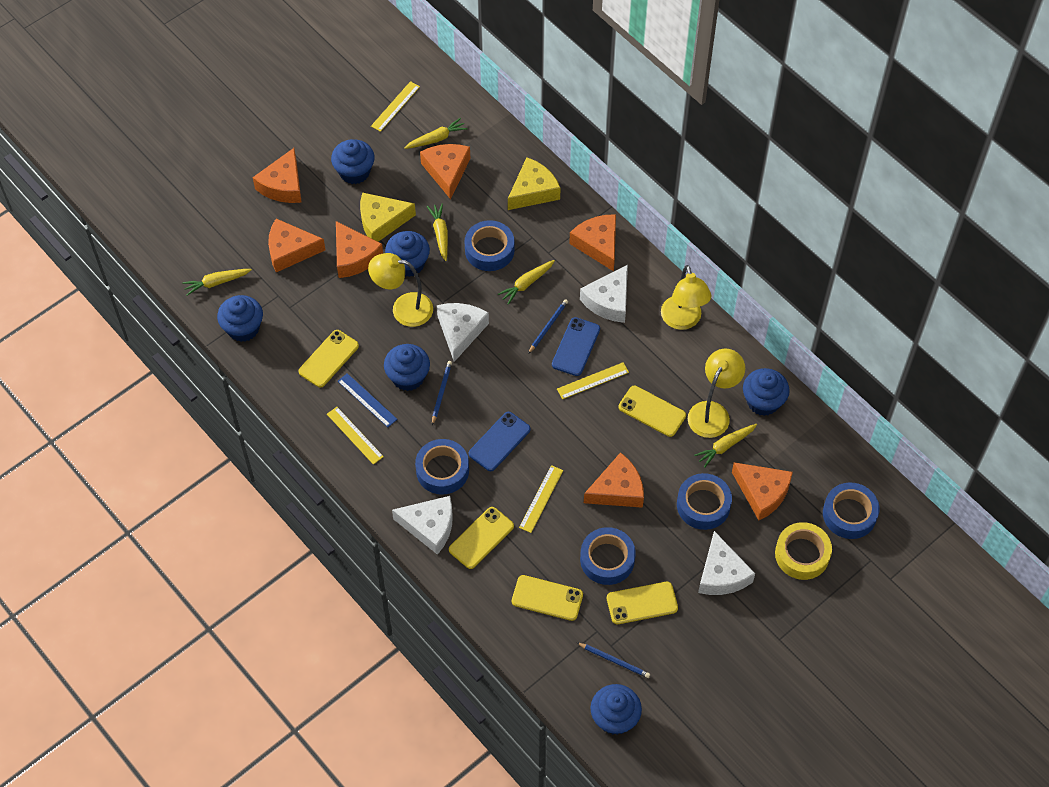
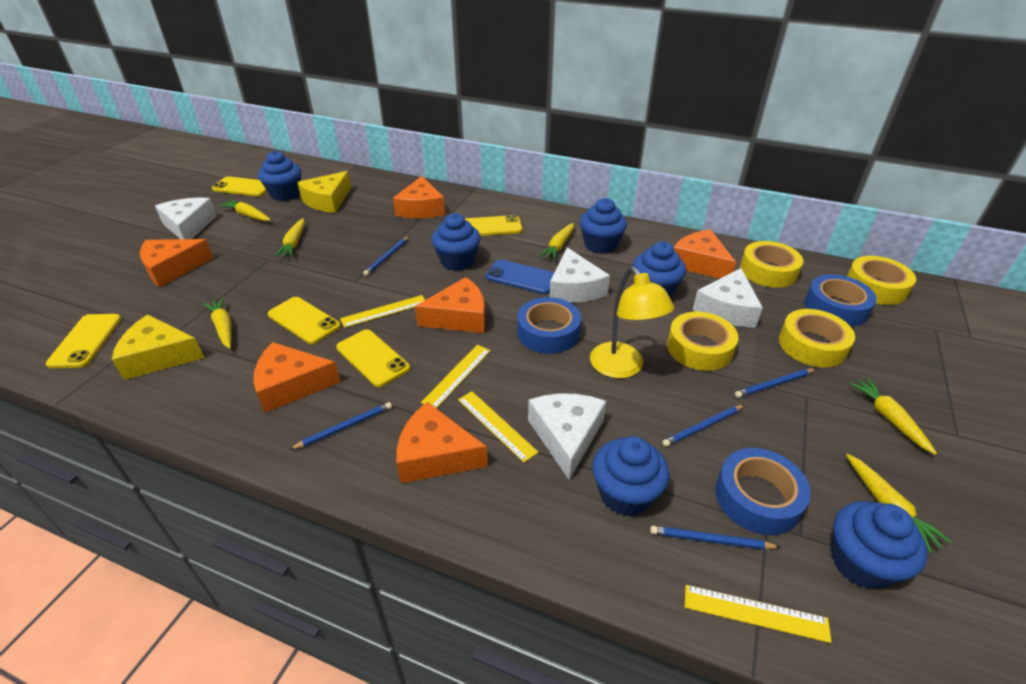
blue pencil: [432,361,452,425] [528,299,568,354] [576,642,650,678] = 3 -> [289,402,392,450] [363,236,409,276] [650,526,781,550] [662,405,744,447] [735,369,816,398] = 5
blue phone: [469,412,531,471] [552,317,600,376] = 2 -> [485,260,555,294] = 1
blue ruler: [338,373,397,427] = 1 -> none = 0
blue tape: [415,439,469,495] [464,220,515,271] [580,527,635,585] [677,473,732,530] [823,482,880,539] = 5 -> [517,297,581,354] [715,448,811,535] [805,274,877,327] = 3
orange cheese: [253,148,302,203] [268,219,325,272] [336,221,383,278] [420,144,470,199] [569,214,616,271] [584,452,644,508] [732,462,793,520] = 7 -> [140,239,213,287] [254,342,341,413] [393,176,445,218] [396,402,488,483] [415,277,485,333] [674,229,736,279] = 6
yellow carrot: [182,269,252,296] [404,118,467,149] [427,204,448,261] [498,260,555,305] [694,424,757,468] = 5 -> [203,297,231,349] [219,199,271,221] [275,218,305,257] [539,223,574,261] [846,454,952,553] [849,378,937,455] = 6
yellow lamp: [368,253,433,327] [661,265,712,330] [688,348,745,438] = 3 -> [590,267,674,378] = 1
yellow tape: [775,522,832,580] = 1 -> [667,312,738,371] [740,241,803,288] [779,309,855,368] [847,256,916,305] = 4

